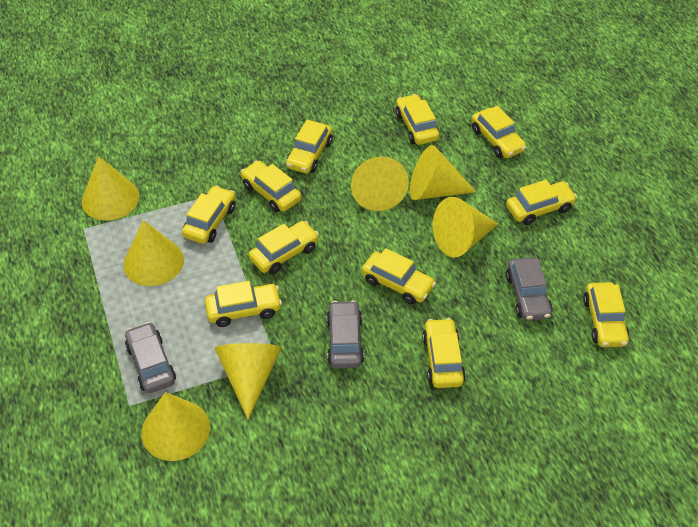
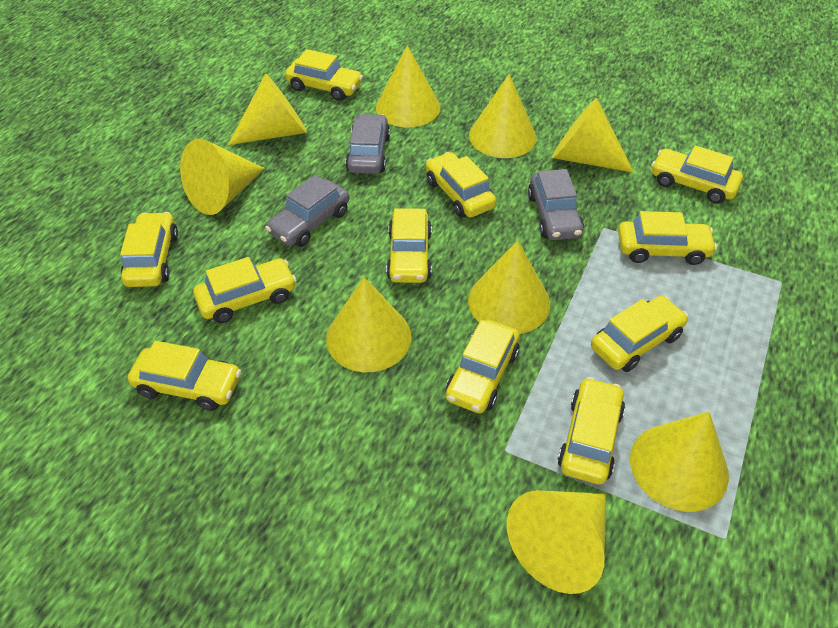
yellow cone: [82,156,139,221] [123,220,184,286] [141,392,210,461] [214,343,282,419] [351,156,409,211] [410,145,476,200] [433,197,498,257] = 7 -> [180,139,265,215] [228,74,307,145] [326,277,411,372] [376,45,441,128] [468,241,550,334] [469,74,536,158] [507,490,606,594] [552,98,634,173] [630,412,729,512] = 9

